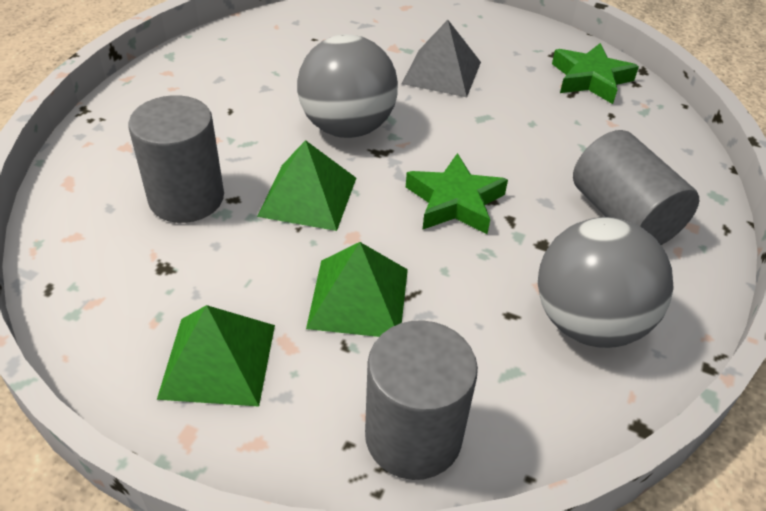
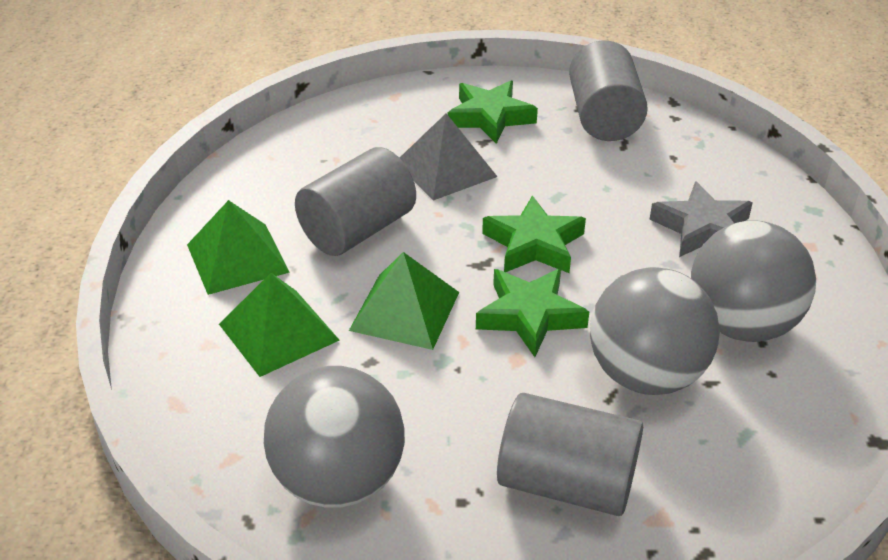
green star: [406,153,508,234] [552,43,639,104] = 2 -> [448,81,538,144] [476,268,589,357] [482,196,586,273] = 3
grey ball: [297,34,398,138] [538,217,674,348] = 2 -> [264,366,405,508] [590,267,720,395] [691,220,816,342] = 3
grey star: none = 0 -> [649,181,753,257] = 1

